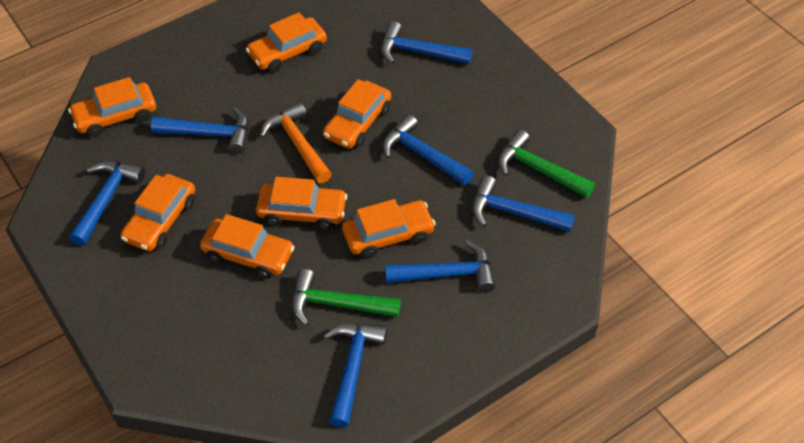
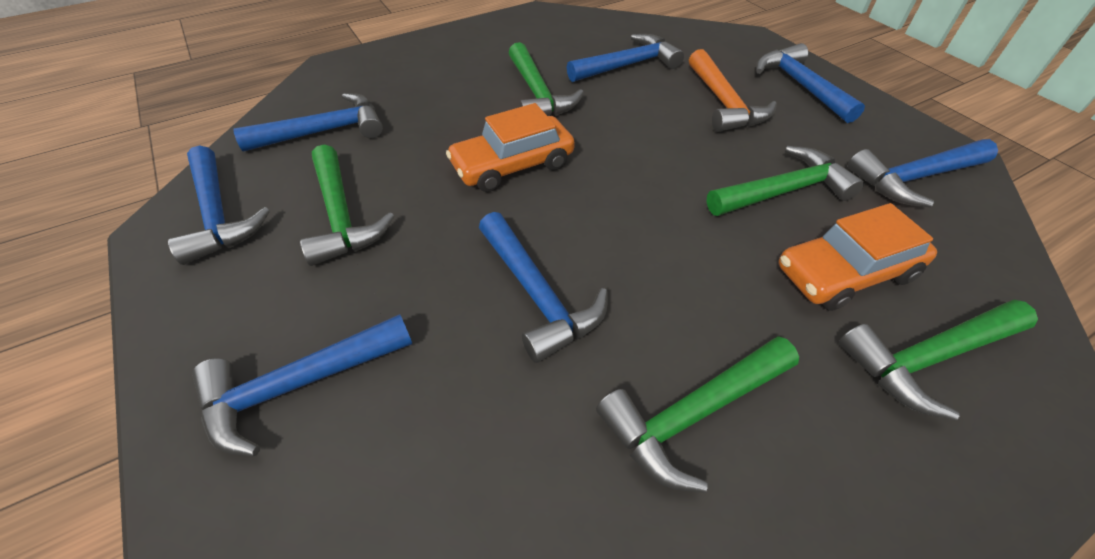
green hammer: [292,269,401,326] [498,130,595,198] = 2 -> [300,144,394,266] [509,42,584,116] [596,336,799,493] [707,146,864,216] [839,300,1038,420] = 5
orange car: [68,77,156,137] [121,174,195,251] [200,214,294,279] [246,12,327,72] [256,177,347,230] [323,79,391,149] [342,199,436,258] = 7 -> [446,103,575,192] [779,203,937,311] = 2

